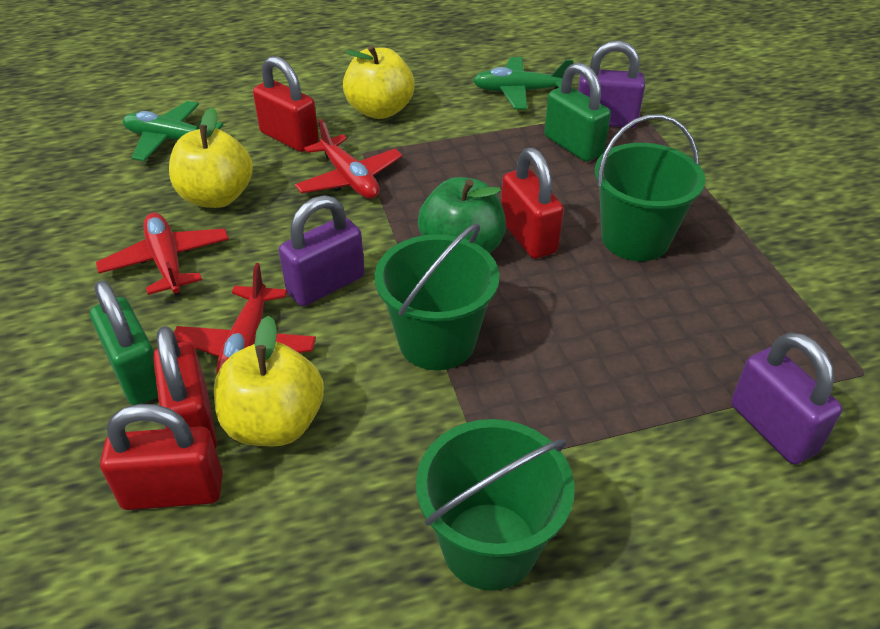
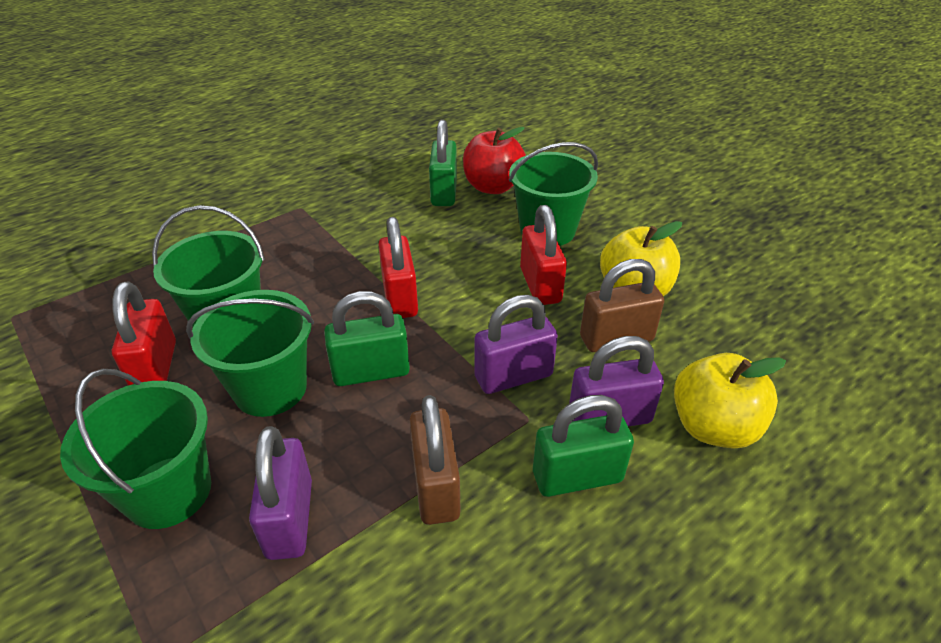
brown padlock: none = 0 -> [409,395,460,525] [580,259,664,352] = 2
green apple: [418,177,506,254] = 1 -> none = 0
green bucket: [374,223,499,370] [416,419,574,590] [595,114,705,261] = 3 -> [60,369,211,529] [152,205,265,327] [186,290,314,417] [509,142,598,246] = 4
green padlock: [90,280,158,405] [544,62,611,162] = 2 -> [324,291,410,386] [429,120,457,206] [533,395,634,497] = 3
green plane: [123,101,223,161] [473,57,573,109] = 2 -> none = 0
red apple: none = 0 -> [463,127,526,194] = 1
red padlock: [100,404,223,510] [153,326,217,449] [253,56,319,152] [501,147,564,259] = 4 -> [112,281,176,385] [378,217,418,318] [520,205,567,305] = 3
red plane: [96,212,229,295] [174,263,316,375] [295,119,403,199] = 3 -> none = 0
yellow apple: [169,108,253,208] [214,315,324,446] [343,45,414,119] = 3 -> [600,221,682,296] [674,353,786,449] = 2

